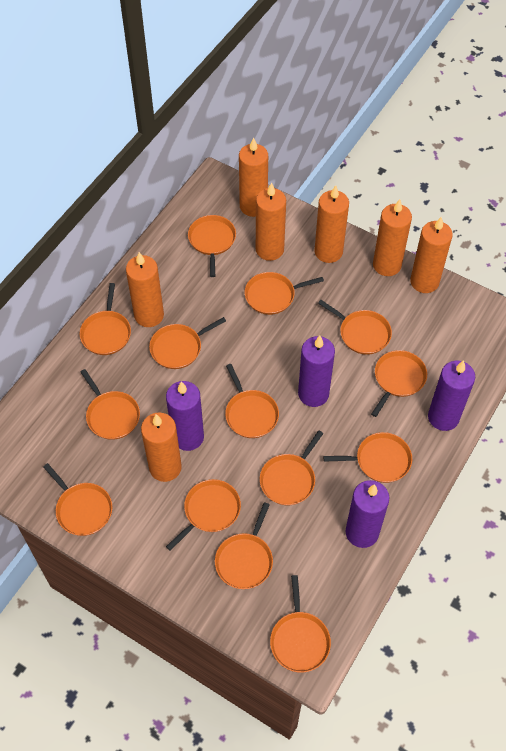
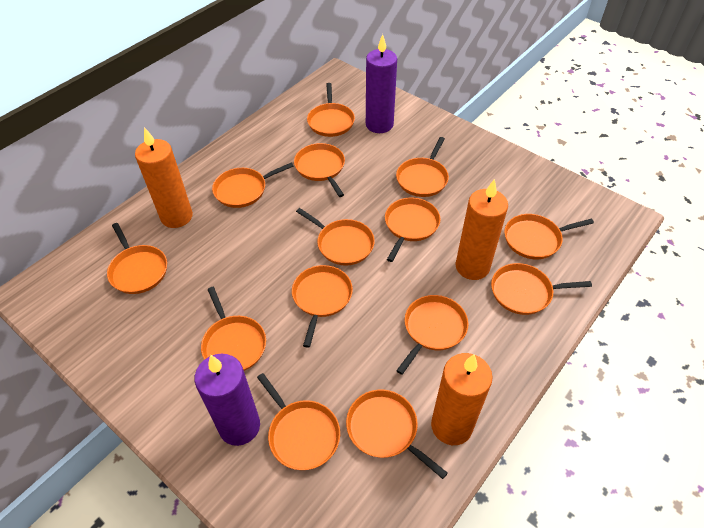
orange candle: [126,252,164,327] [141,412,182,482] [239,137,268,217] [256,182,286,261] [314,185,349,263] [373,199,412,276] [410,217,453,293] = 7 -> [135,127,193,228] [431,353,493,445] [455,179,508,280] = 3
purple candle: [166,381,204,451] [298,335,335,407] [346,480,389,548] [428,360,475,431] = 4 -> [195,354,260,446] [366,34,397,133] = 2

